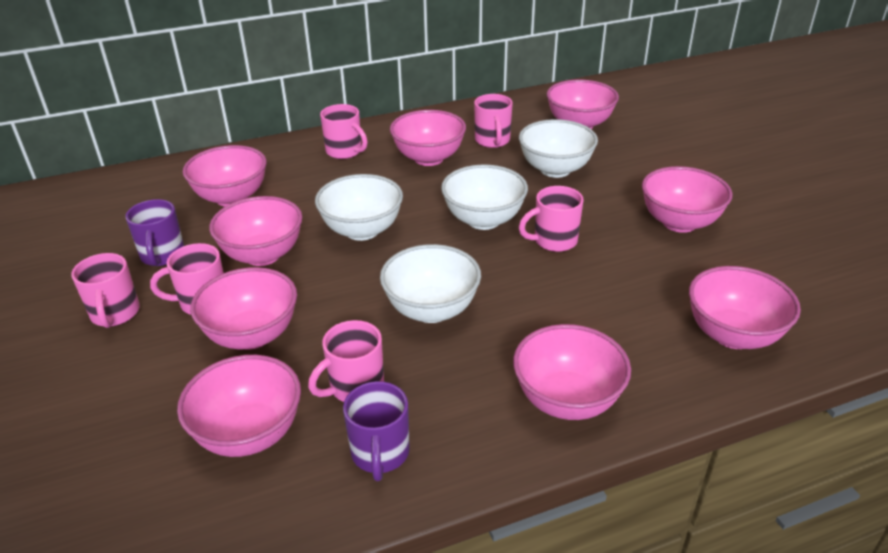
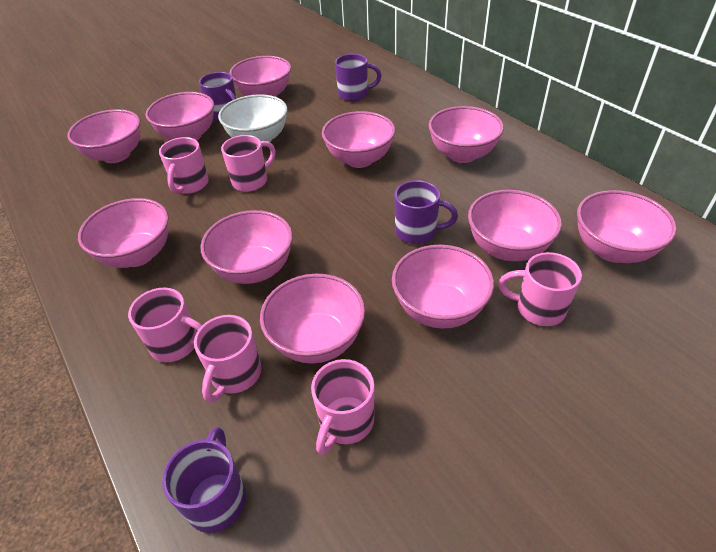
pink bowl: [177,355,301,457] [183,145,267,206] [190,267,297,350] [209,196,302,266] [390,110,466,166] [513,324,631,420] [547,80,619,129] [642,166,733,233] [689,266,801,349] = 9 -> [67,109,141,163] [78,198,169,268] [145,92,214,140] [200,210,293,284] [230,56,291,97] [260,274,365,364] [322,111,395,168] [392,245,494,329] [429,106,504,163] [468,190,562,261] [577,190,677,263] = 11
purple mug: [125,199,184,266] [343,381,410,481] = 2 -> [162,427,246,533] [199,72,237,121] [335,54,382,101] [394,180,458,244] = 4
white bowl: [315,174,403,241] [380,244,481,323] [441,165,528,230] [519,119,598,178] = 4 -> [218,94,288,147] = 1

